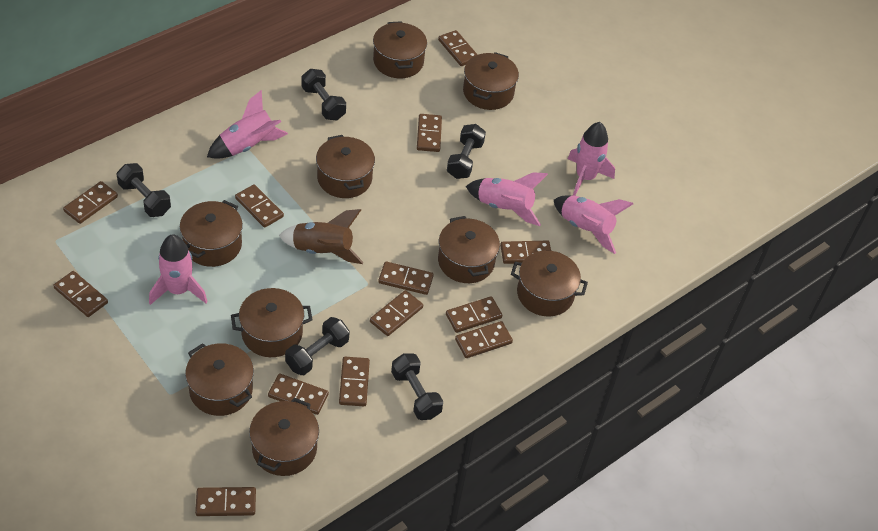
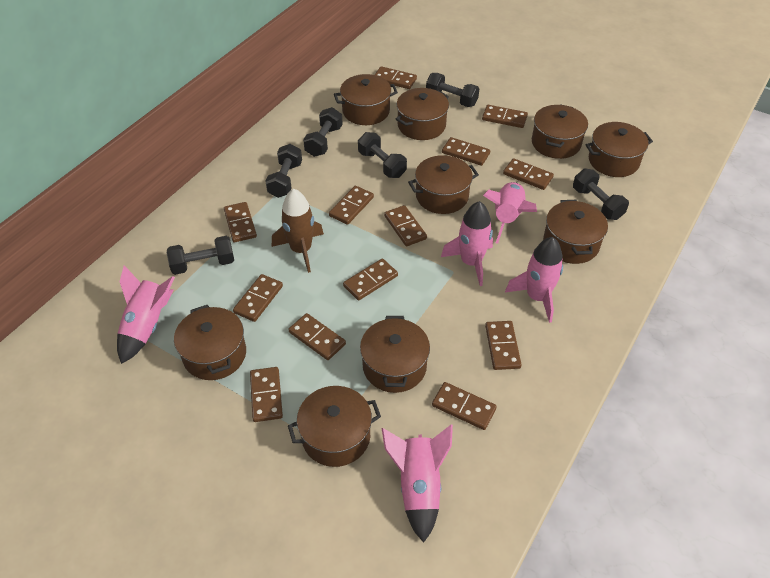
black dumbbell: [117,163,171,217] [285,317,350,375] [301,69,346,120] [391,353,443,420] [447,124,486,179] = 5 -> [167,236,234,275] [265,144,302,198] [303,107,343,157] [358,132,407,178] [426,73,479,107] [573,169,629,220] = 6

